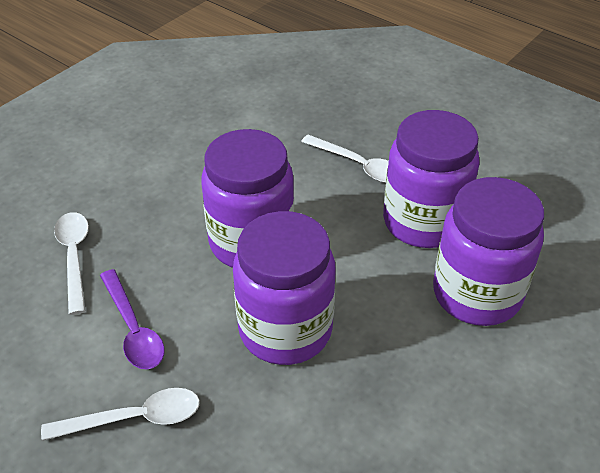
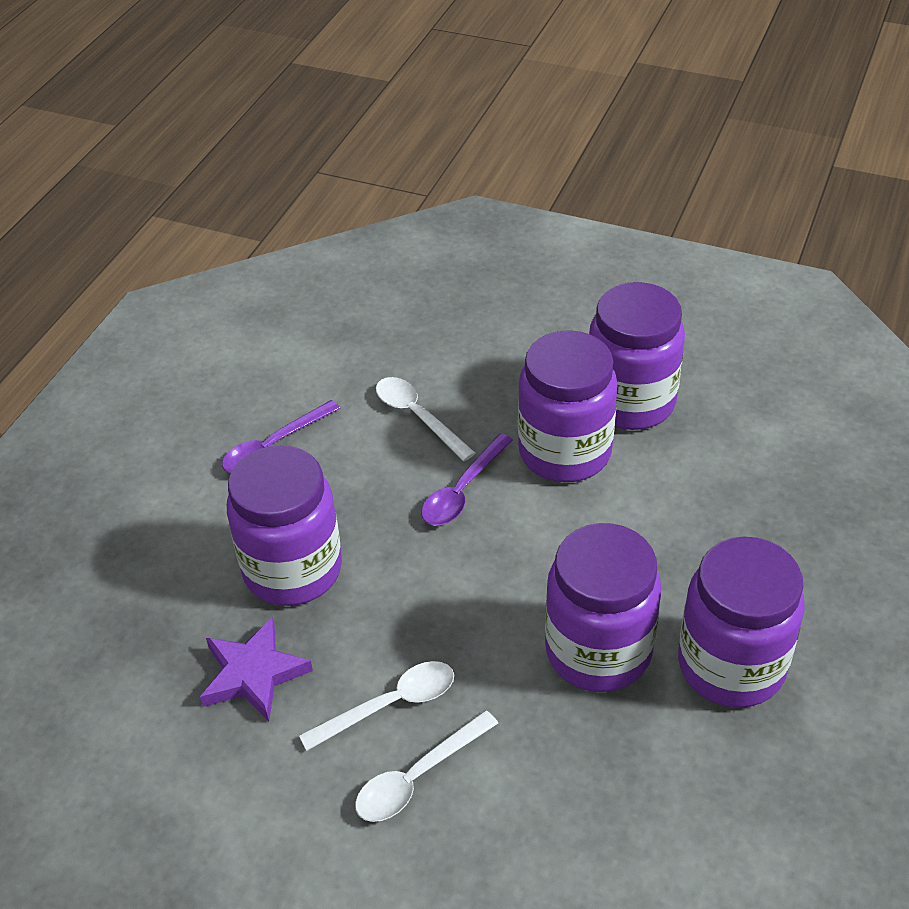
purple jar: [201,129,294,268] [233,211,336,365] [383,110,480,248] [433,177,544,326] = 4 -> [227,445,342,606] [518,330,618,482] [545,523,661,692] [589,282,685,430] [678,536,805,708] = 5
purple spoon: [100,269,164,369] = 1 -> [222,400,341,473] [421,433,513,526] = 2
purple star: none = 0 -> [200,617,313,721] = 1

